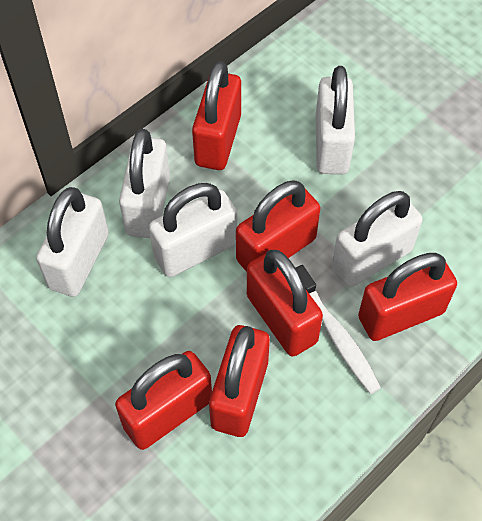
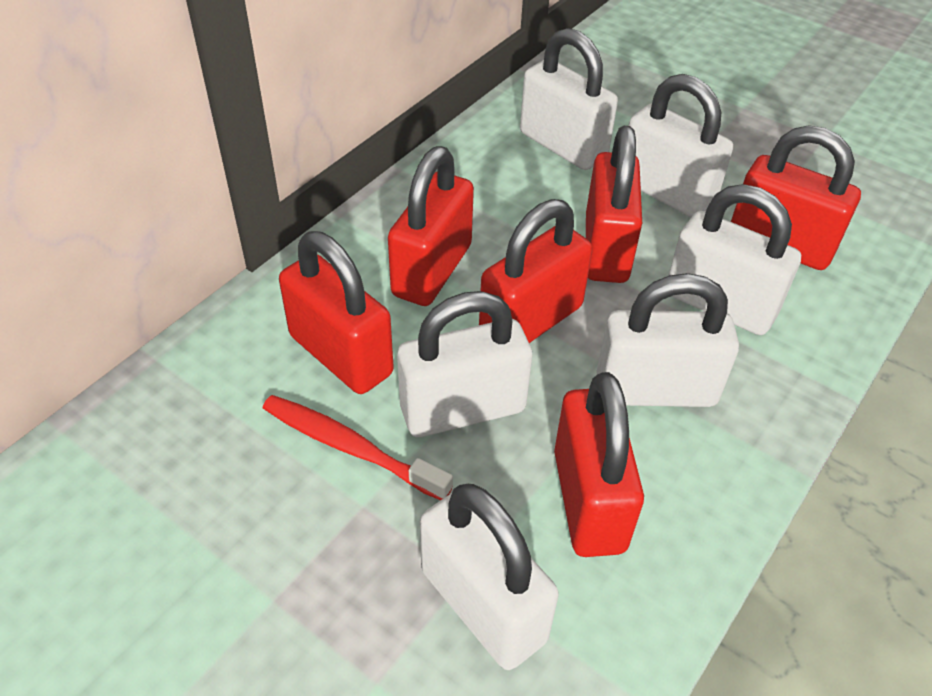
red toothbrush: none = 0 -> [263,395,453,500] = 1
white padlock: [36,187,109,297] [119,129,170,238] [149,183,237,277] [316,66,355,174] [332,191,423,287] = 5 -> [397,291,532,437] [420,484,559,670] [520,28,618,170] [596,273,739,407] [629,74,733,217] [668,184,801,335] = 6
white toothbrush: [296,265,381,394] = 1 -> none = 0

